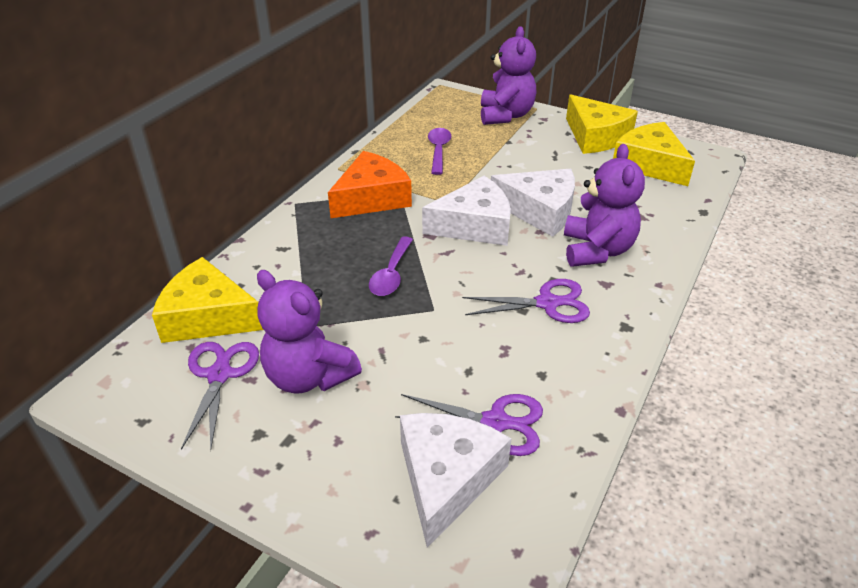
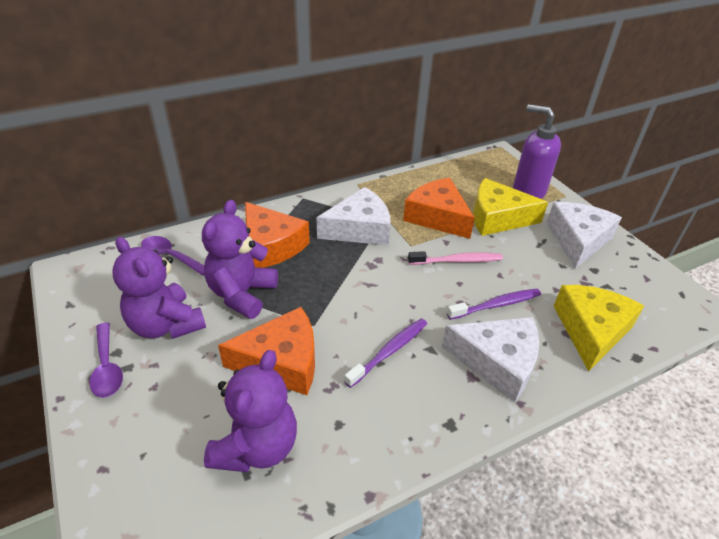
orange cheese: [328,151,412,218] = 1 -> [218,307,315,395] [245,202,310,268] [403,178,475,239] = 3
pink toothbrush: none = 0 -> [408,251,503,265] = 1
purple scissors: [181,342,259,450] [395,394,543,456] [462,279,590,323] = 3 -> none = 0
purple soap dispenser: none = 0 -> [513,105,561,199] = 1
purple toothbrush: none = 0 -> [344,318,427,388] [447,289,541,320] = 2
yellow cheese: [152,257,263,343] [566,95,638,154] [613,122,695,186] = 3 -> [473,178,548,236] [554,285,644,372] = 2

